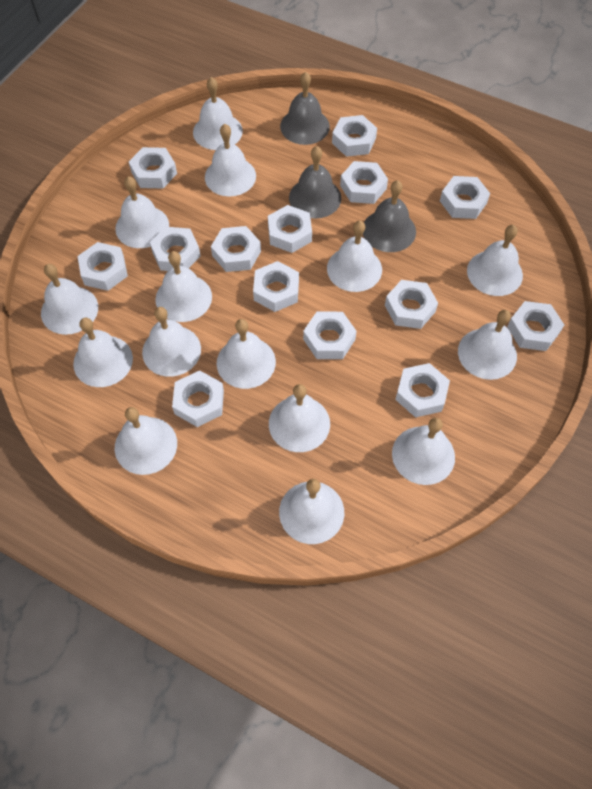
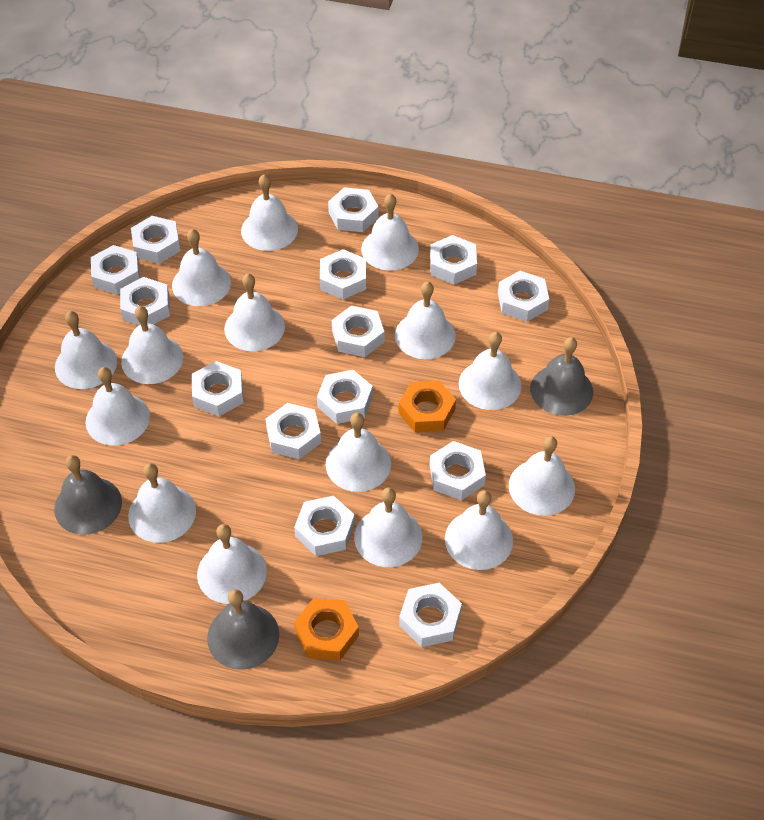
orange nut: none = 0 -> [294,598,359,660] [399,381,456,433] = 2

